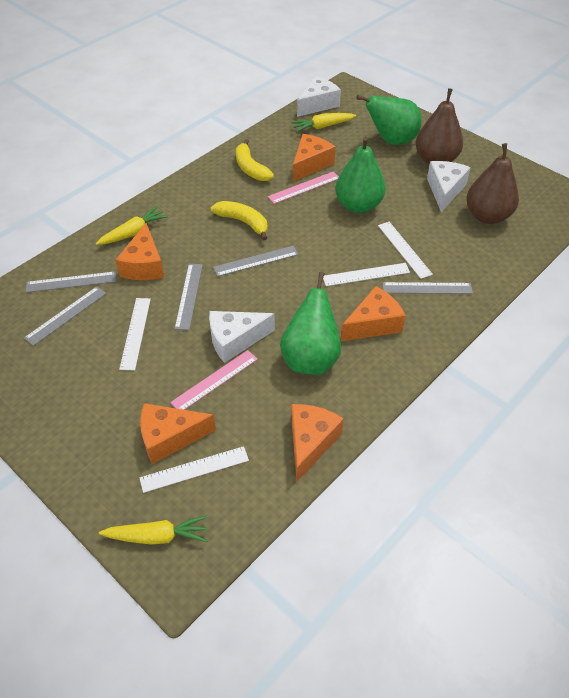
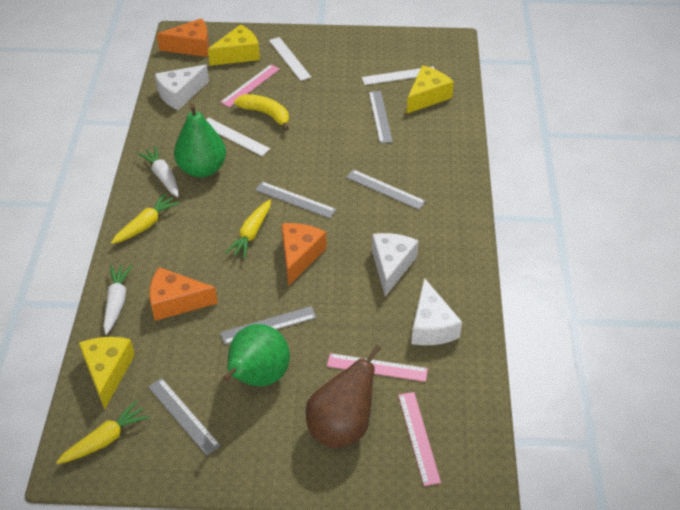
brown pear: [416,88,463,165] [466,143,519,224] = 2 -> [306,345,382,449] = 1
green pear: [280,272,341,375] [335,136,386,213] [357,95,421,145] = 3 -> [174,104,226,178] [223,324,290,387] = 2
orange cheese: [116,223,164,280] [140,403,216,464] [291,404,344,481] [293,134,336,181] [341,286,406,341] = 5 -> [149,267,218,321] [157,18,209,57] [282,223,327,286] = 3
pink ruler: [170,350,258,410] [268,171,339,204] = 2 -> [220,64,280,107] [327,353,428,382] [398,392,441,486] = 3
white carrot: none = 0 -> [103,265,133,335] [137,146,179,197] = 2
white ruler: [119,298,151,370] [140,446,249,493] [323,263,410,286] [378,222,433,279] = 4 -> [206,118,270,156] [269,37,311,81] [362,66,435,85] = 3
yellow banana: [211,201,268,240] [236,139,274,181] = 2 -> [234,94,289,131] = 1
yellow cheese: none = 0 -> [79,337,135,410] [208,25,260,66] [407,65,454,113] = 3

